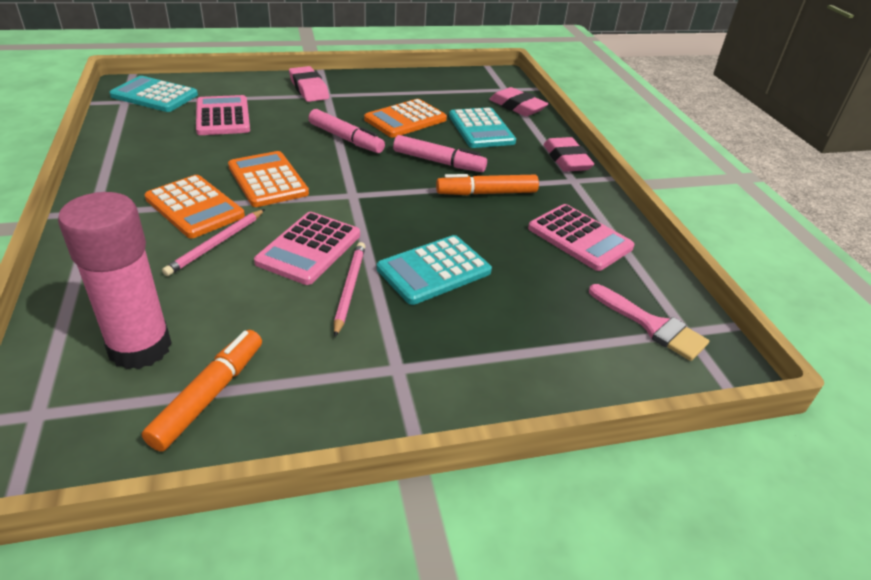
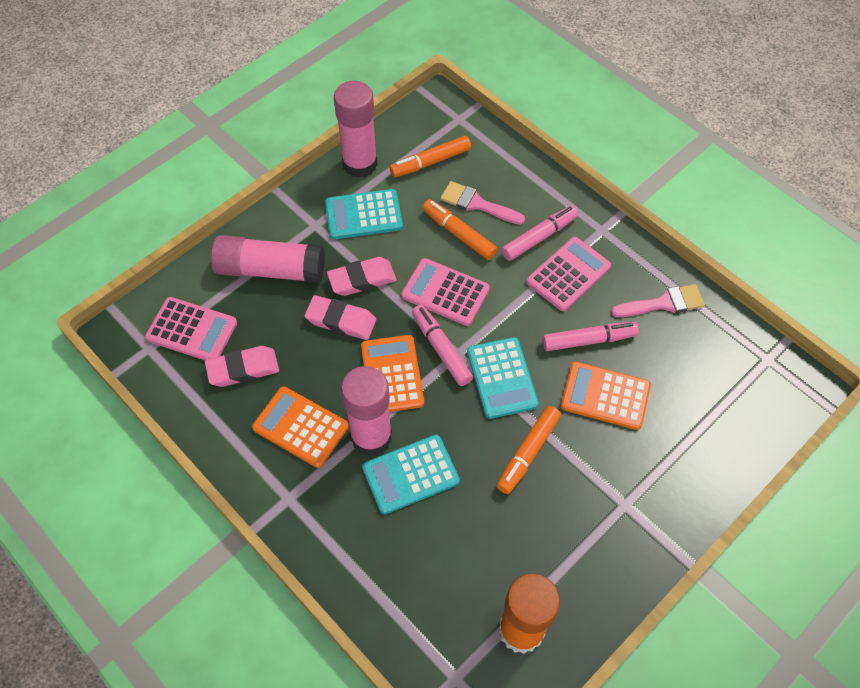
orange glue stick: none = 0 -> [499,573,560,654] = 1
orange marker: [142,330,262,452] [436,174,539,195] = 2 -> [390,136,471,178] [423,199,498,260] [497,406,561,494] = 3
pink brush: [589,284,709,361] = 1 -> [440,181,525,225] [611,284,705,317] = 2
pink glue stick: [58,192,172,370] = 1 -> [211,235,325,283] [334,81,378,178] [341,366,392,456] = 3
pink marker: [308,109,385,153] [393,135,487,172] = 2 -> [412,305,473,386] [501,205,578,261] [542,322,639,351] = 3
pink pencil: [162,209,265,276] [334,242,366,337] = 2 -> none = 0

